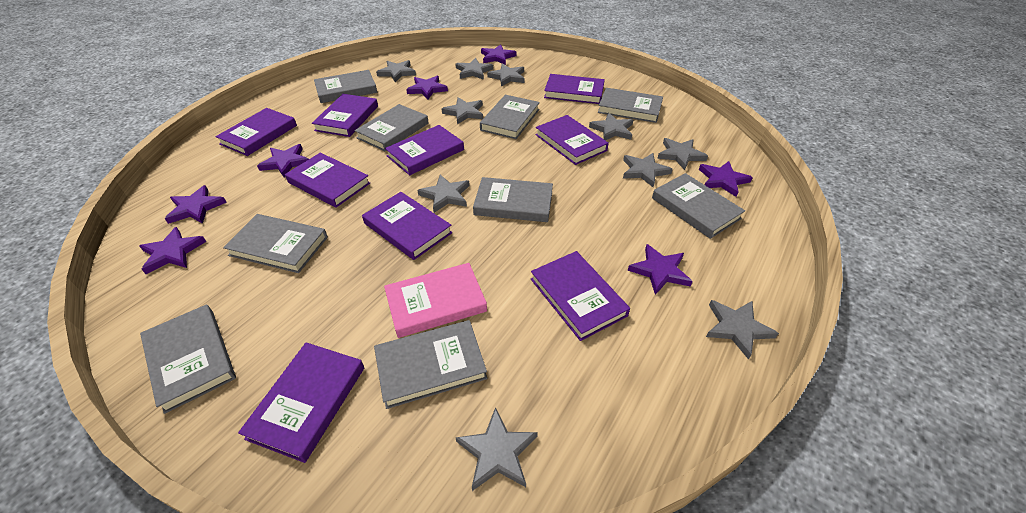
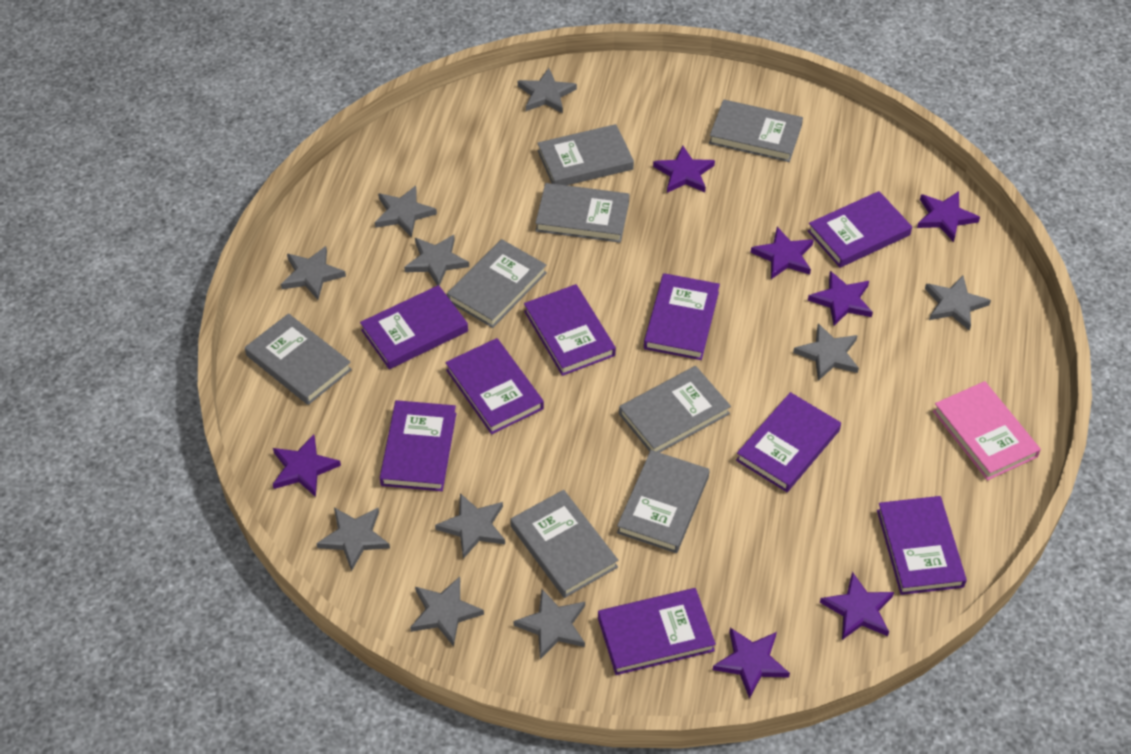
grey book: [140,304,236,414] [223,214,328,273] [314,70,377,103] [354,104,429,152] [374,320,487,409] [473,177,553,222] [480,95,540,139] [598,88,663,123] [652,173,745,239] = 9 -> [245,313,352,405] [447,239,547,328] [510,490,618,598] [535,183,630,243] [537,124,634,185] [617,450,710,553] [619,366,731,453] [709,99,803,162] = 8

